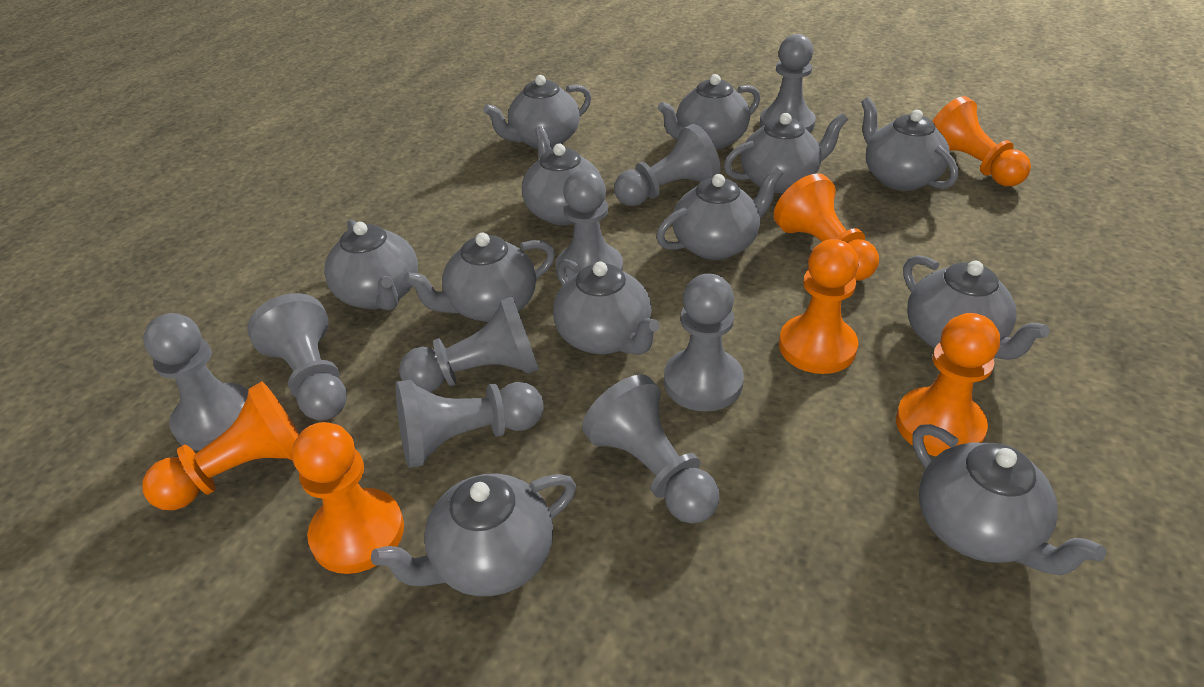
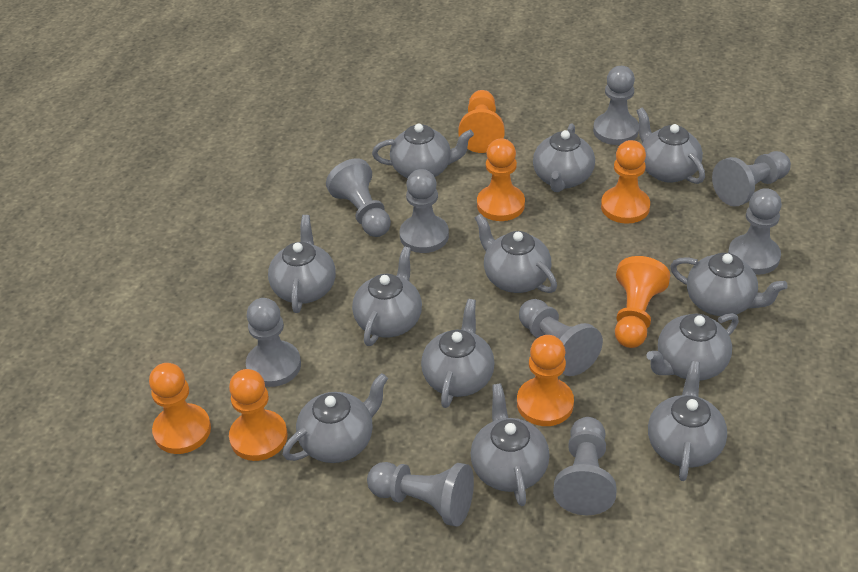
orange pawn: [143,381,299,510] [292,422,404,574] [774,173,879,281] [779,239,859,374] [896,313,1000,456] [932,96,1031,186] = 6 -> [149,363,211,454] [229,369,288,461] [458,90,505,153] [477,139,525,221] [517,335,574,426] [601,140,650,224] [615,256,670,348] = 7

